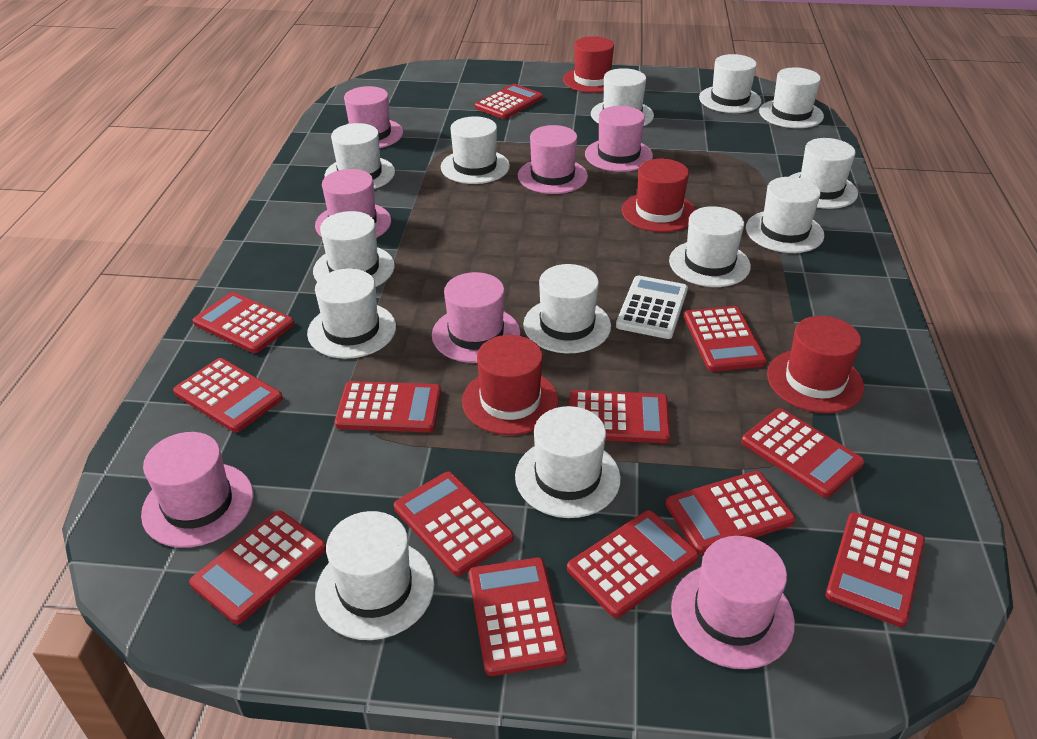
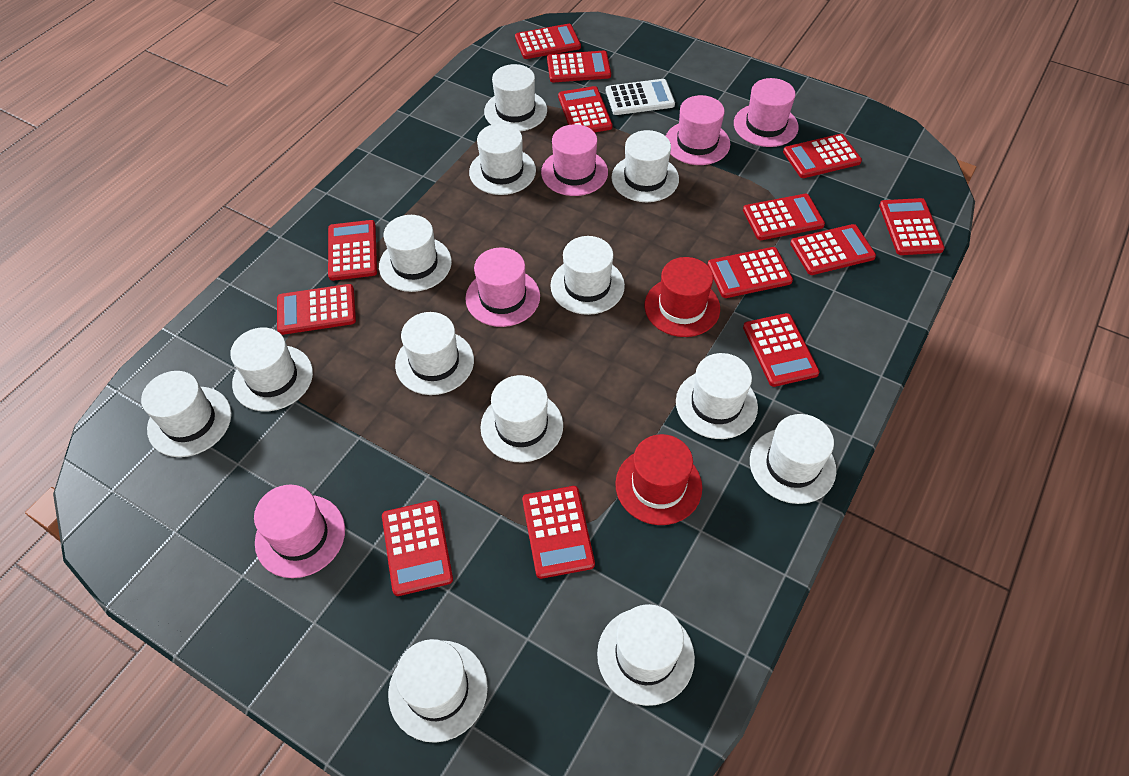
pink hat: [141,432,253,548] [315,169,391,238] [344,86,403,148] [432,272,520,363] [518,125,588,194] [585,106,653,172] [671,536,795,669] = 7 -> [254,485,345,578] [465,248,540,327] [541,124,608,196] [666,95,730,165] [734,78,799,147] = 5
red hat: [462,335,559,435] [563,36,614,93] [622,159,696,232] [767,316,864,413] = 4 -> [615,434,702,525] [645,257,720,337] = 2

